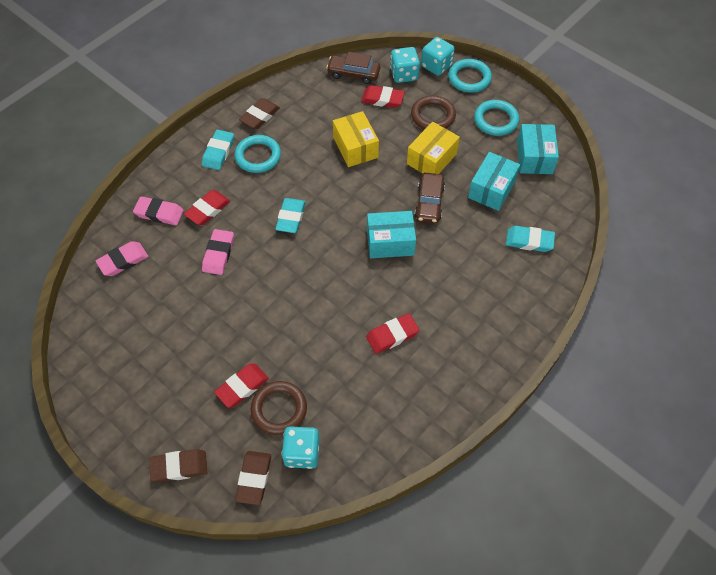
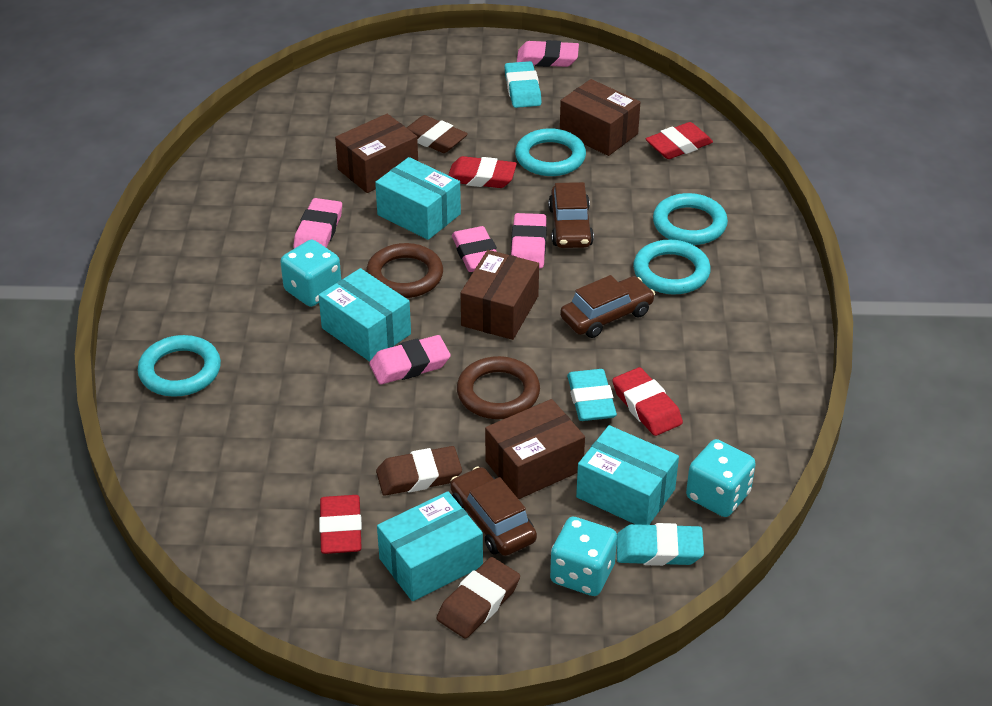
brown box: none = 0 -> [335,114,418,193] [461,250,539,340] [485,399,585,499] [560,79,640,156] = 4
brown car: [326,52,380,84] [415,173,445,223] = 2 -> [450,466,537,556] [548,182,594,248] [560,275,655,338] = 3
pink eraser: [96,241,148,276] [133,196,184,225] [202,229,234,275] = 3 -> [293,198,342,249] [369,335,451,384] [452,226,497,272] [511,213,547,269] [517,40,579,67] = 5
turquoise box: [367,211,416,258] [468,152,520,211] [517,124,559,174] = 3 -> [319,268,411,362] [375,157,461,240] [377,491,483,601] [576,425,679,525] = 4
turquoise ring: [234,135,281,173] [448,59,492,93] [474,100,519,136] = 3 -> [137,335,221,397] [515,128,586,176] [633,240,711,295] [653,193,728,245] = 4
yellow box: [333,111,379,167] [407,122,460,174] = 2 -> none = 0

